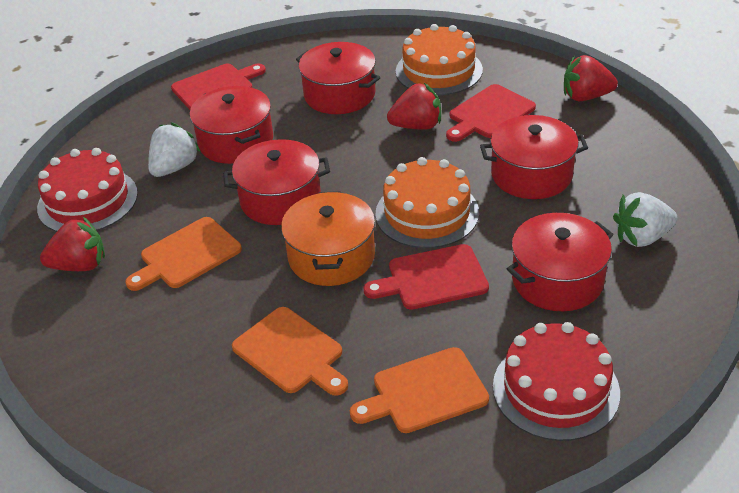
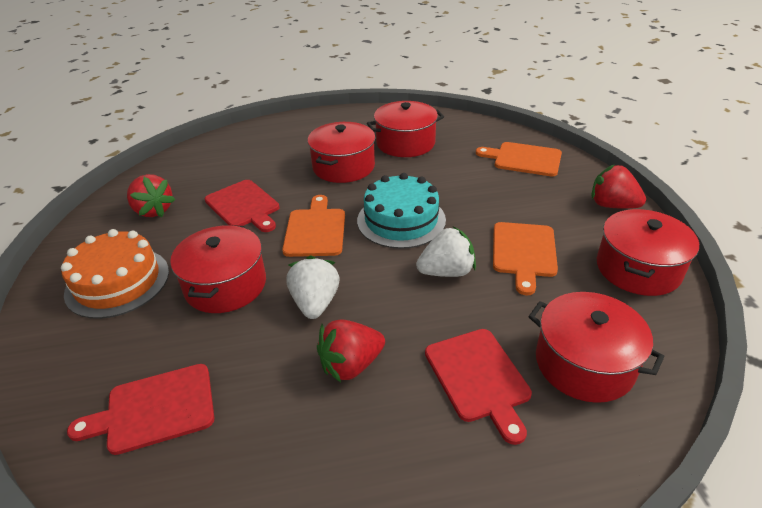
orange cake: [375,157,479,248] [396,24,483,95] = 2 -> [61,229,169,319] = 1
orange pot: [281,191,375,286] = 1 -> none = 0
red cake: [37,148,138,232] [493,322,620,441] = 2 -> none = 0
turquoise cake: none = 0 -> [357,173,446,249] = 1

